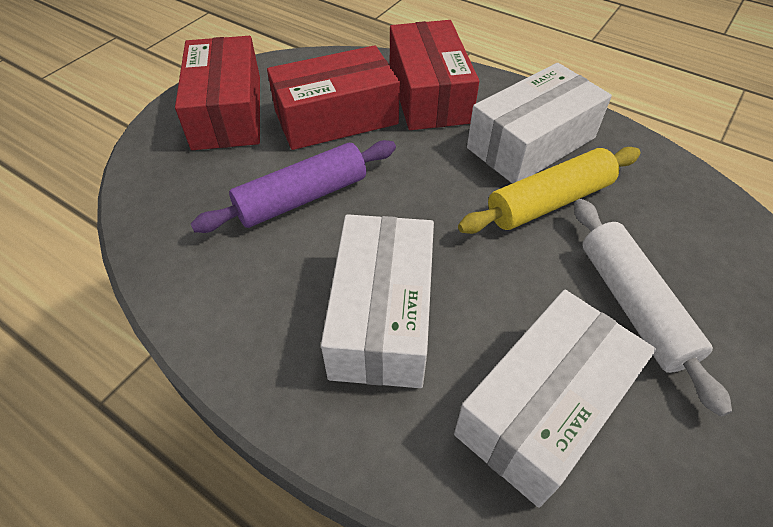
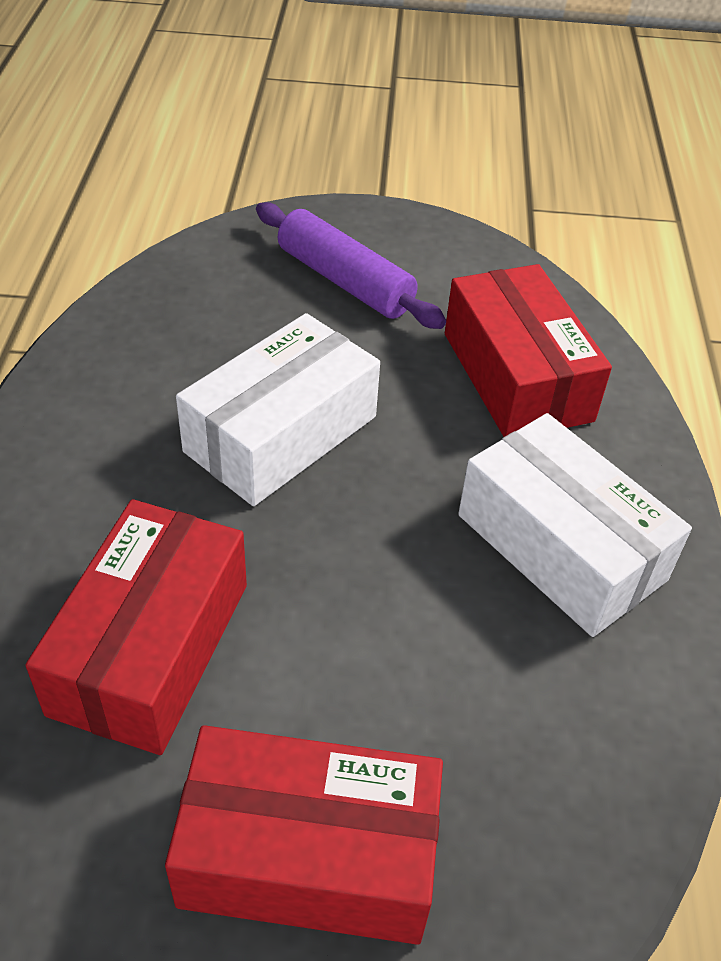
white box: [321,214,434,388] [454,290,656,507] [467,63,612,183] = 3 -> [176,313,380,506] [458,413,692,637] = 2
white rolling pin: [574,199,732,417] = 1 -> none = 0
yellow rolling pin: [458,147,641,234] = 1 -> none = 0

